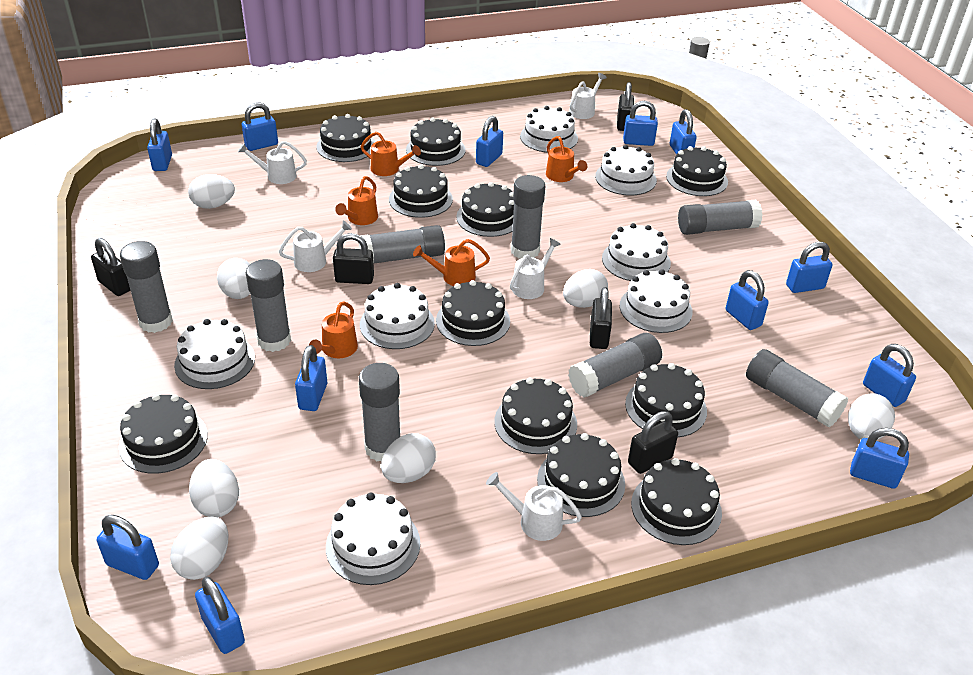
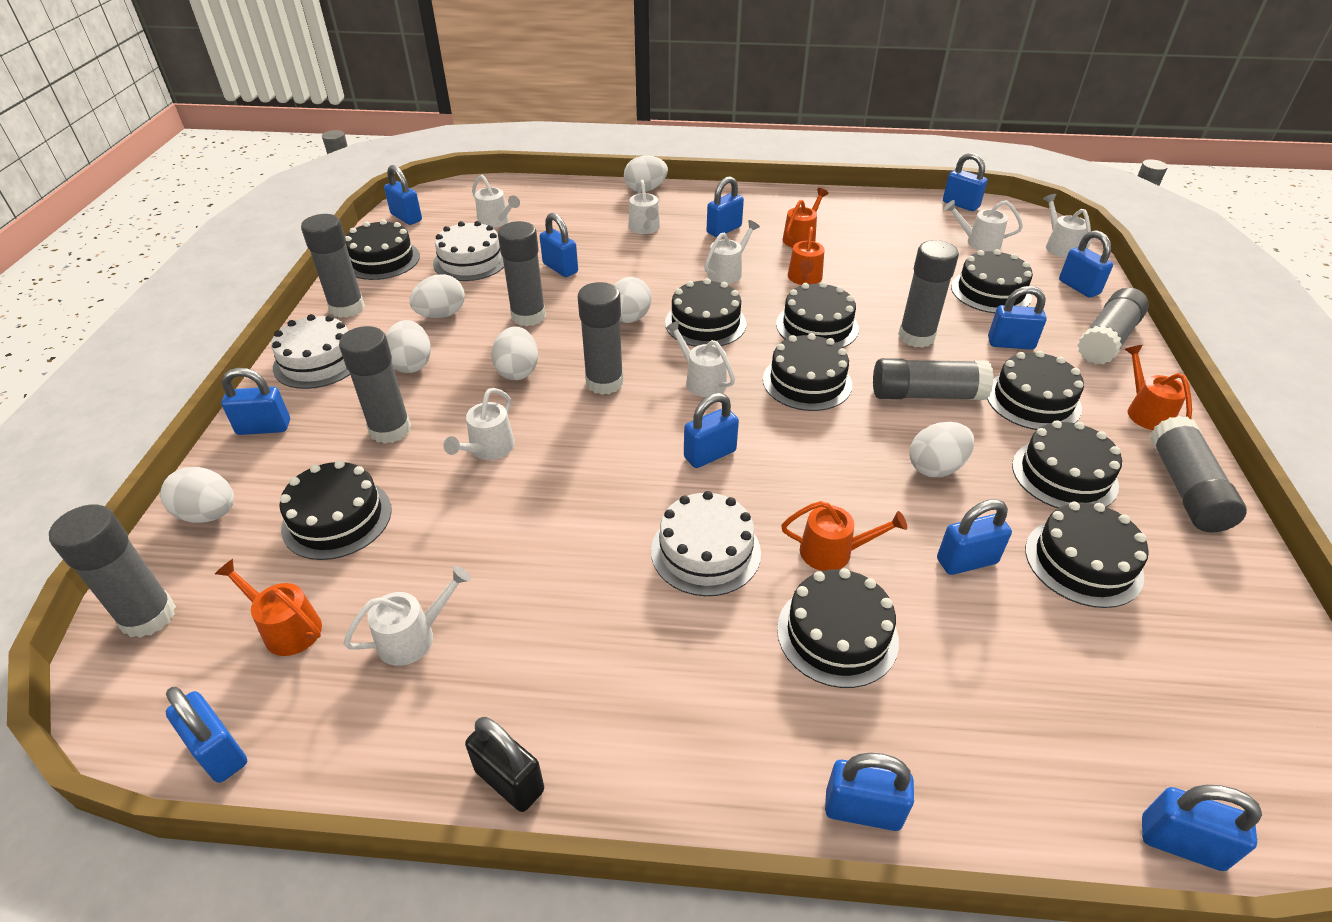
black cake: [119,394,208,474] [317,114,375,162] [389,164,453,218] [406,117,465,166] [436,280,510,346] [456,182,514,237] [494,377,577,454] [537,433,625,517] [625,363,707,437] [631,458,722,545] [666,146,728,196] = 11 -> [279,460,392,560] [345,219,420,280] [665,278,747,347] [763,333,852,411] [776,282,859,348] [777,568,899,688] [951,249,1033,313] [987,351,1084,430] [1012,420,1122,508] [1025,502,1149,608] = 10
black padlock: [91,238,130,296] [333,233,374,284] [590,287,612,349] [617,82,634,131] [628,411,678,474] = 5 -> [465,717,544,812] = 1
grey glue stick: [120,241,173,333] [246,259,291,352] [359,225,445,264] [359,363,400,461] [511,175,545,259] [568,333,662,397] [678,200,763,235] [746,349,848,427] = 8 -> [49,505,176,638] [301,214,365,318] [339,326,411,444] [498,221,546,326] [578,282,624,395] [873,358,994,400] [898,240,959,348] [1077,288,1149,364] [1150,416,1247,532] = 9
white cake: [174,319,255,389] [326,492,420,585] [360,283,435,349] [520,106,578,153] [595,145,657,195] [602,223,671,281] [620,269,693,333] = 7 -> [271,314,350,389] [433,221,504,281] [651,491,761,596] = 3
white watering can: [238,141,307,184] [279,220,352,272] [486,472,582,541] [510,238,561,299] [569,73,607,119] = 5 -> [343,566,471,666] [443,388,515,460] [472,175,520,228] [629,179,660,234] [666,320,735,397] [704,220,760,284] [944,200,1023,251] [1043,194,1091,258] = 8

